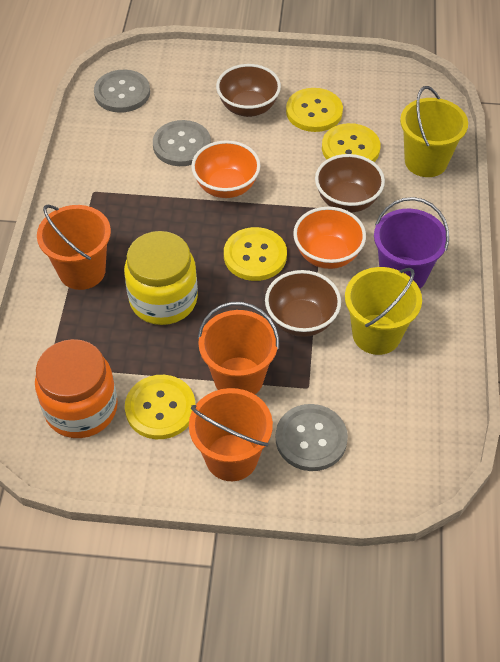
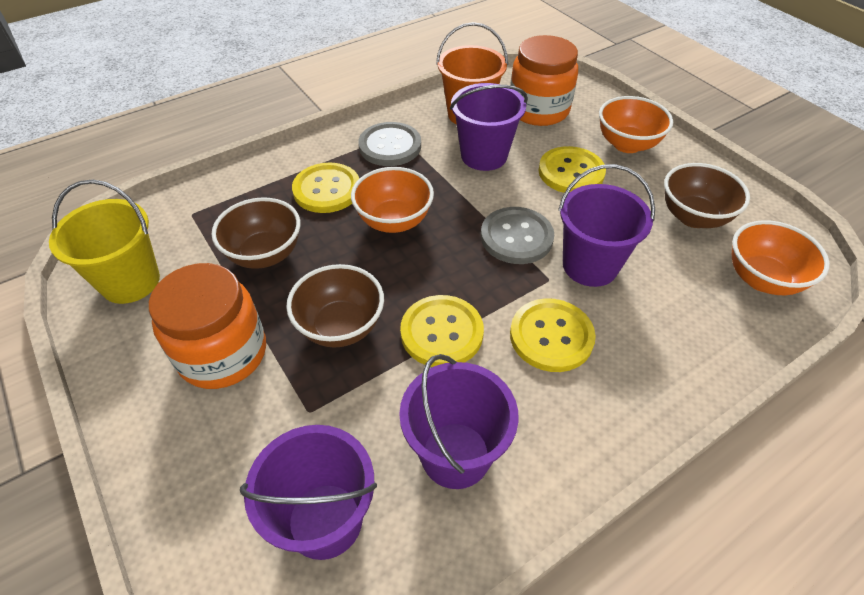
grey button: [94,70,150,113] [153,120,211,166] [276,404,348,471] = 3 -> [358,122,421,166] [481,207,554,264] = 2
orange bowl: [191,140,260,198] [293,207,366,269] = 2 -> [351,167,434,233] [599,96,673,153] [732,220,830,295] = 3
orange bucket: [37,205,111,290] [189,388,273,481] [198,302,279,394] = 3 -> [436,22,508,125] = 1
orange jar: [35,339,118,438] = 1 -> [149,263,266,389] [510,35,578,126] = 2
purple bucket: [374,197,449,289] = 1 -> [240,425,377,560] [399,354,519,489] [450,83,528,171] [558,164,655,287] = 4
yellow bucket: [345,267,422,355] [400,86,468,177] = 2 -> [49,180,160,304] = 1
yellow jar: [124,231,198,325] = 1 -> none = 0

